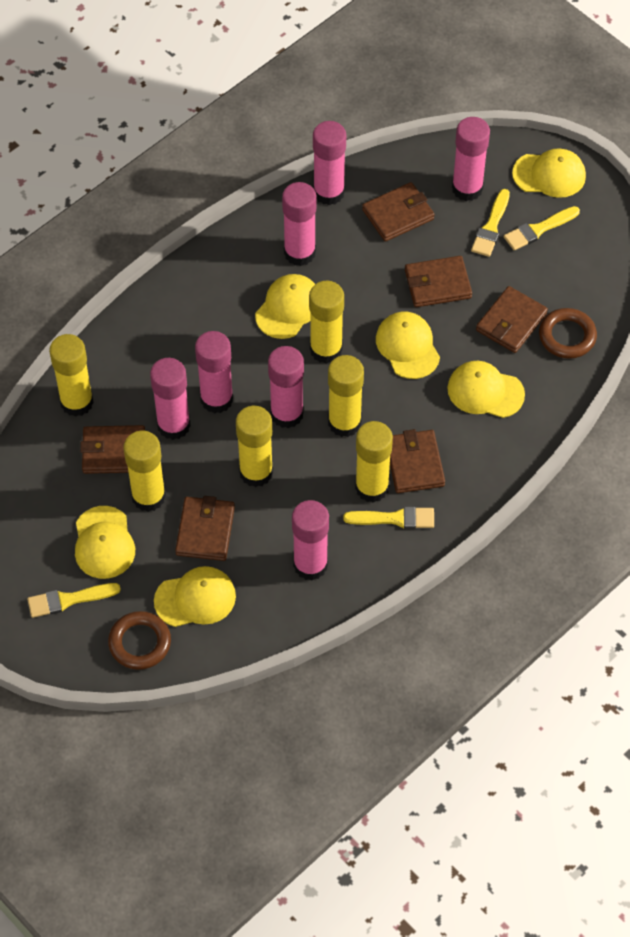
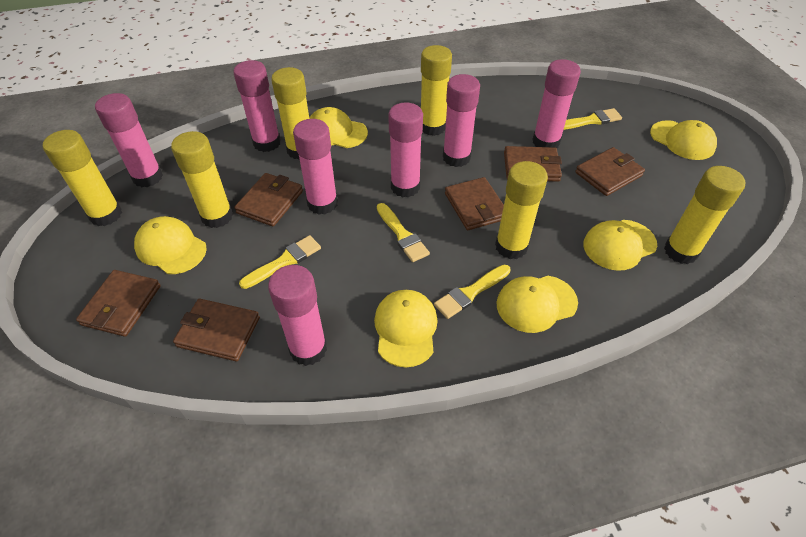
brown ring: [108,611,171,670] [539,308,597,359] = 2 -> none = 0

